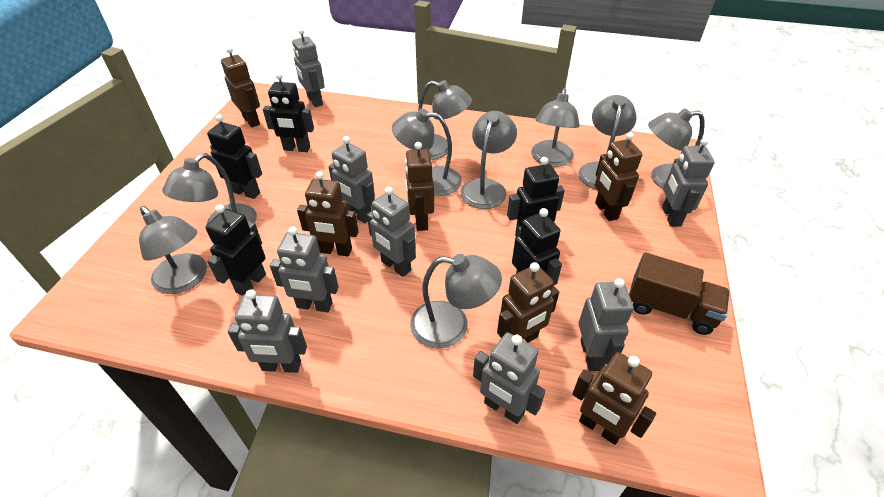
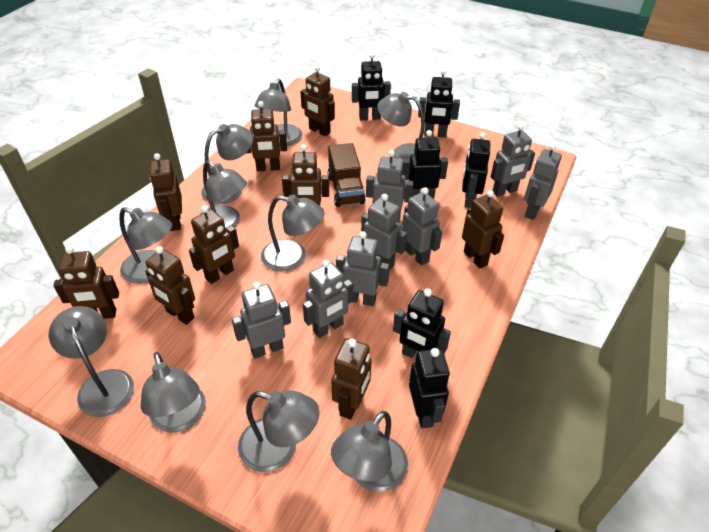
black robot: [205,204,266,296] [207,114,262,199] [263,73,314,152] [507,157,565,237] [512,208,562,286] = 5 -> [352,53,391,120] [393,289,451,358] [402,130,448,199] [409,348,450,428] [418,69,460,137] [462,132,490,208] = 6
brown robot: [221,47,260,128] [297,171,359,256] [405,142,434,231] [497,262,559,343] [572,352,656,445] [595,132,642,221] = 6 -> [53,246,119,319] [145,246,195,325] [149,153,182,231] [189,206,239,284] [246,101,287,171] [282,144,329,206] [300,66,335,136] [331,338,372,420] [462,190,504,269] = 9
grey lamp: [139,206,207,294] [162,153,257,224] [392,109,462,196] [409,80,472,160] [410,254,502,349] [461,111,517,209] [531,88,580,167] [578,95,636,190] [648,108,705,188] = 9 -> [49,306,134,417] [119,207,172,284] [141,352,206,433] [200,161,247,229] [201,124,253,204] [238,390,320,472] [254,79,302,146] [261,195,324,272] [331,411,408,492] [377,92,425,159] = 10

